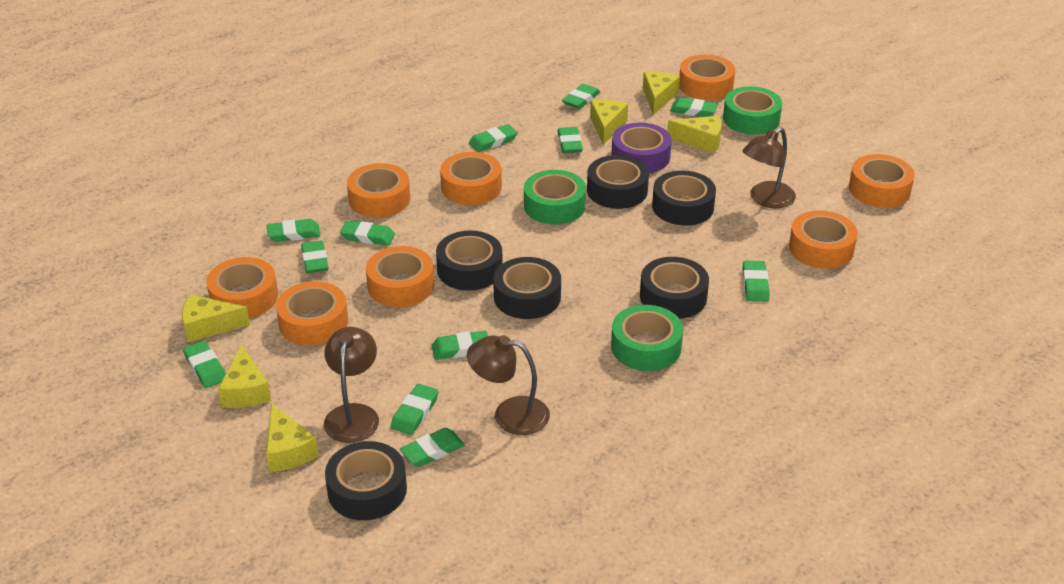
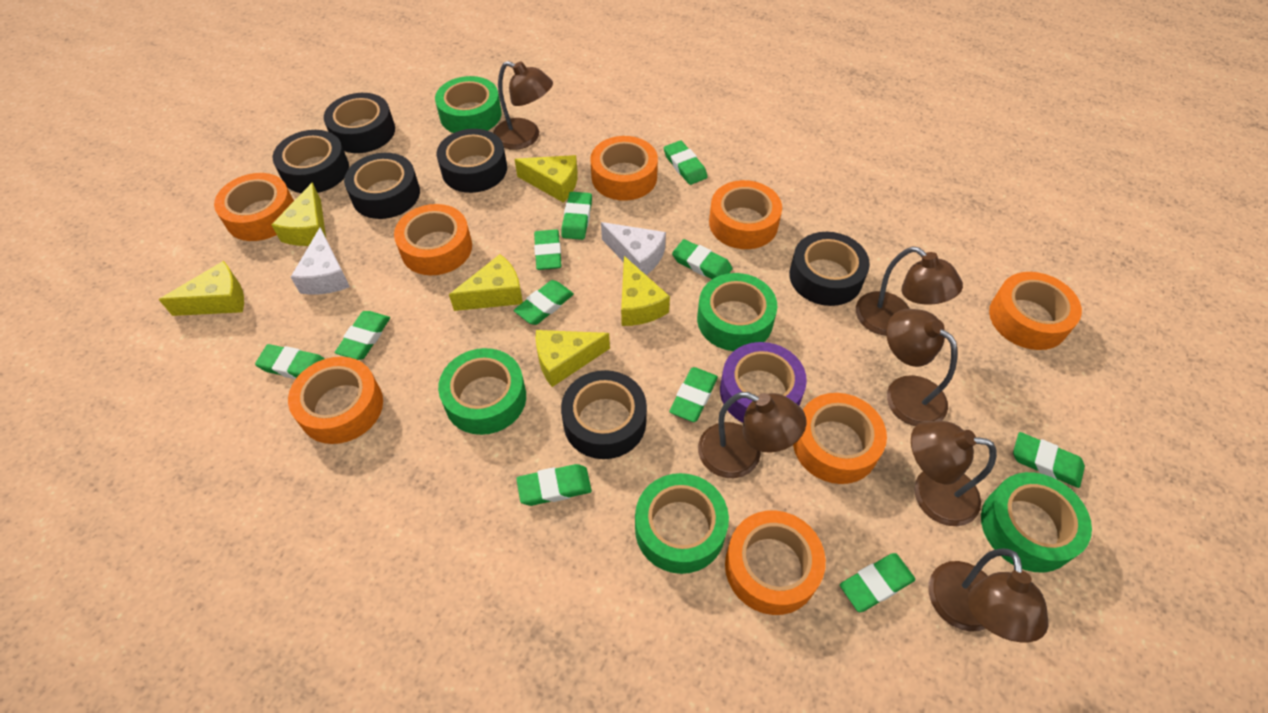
brown lamp: [324,327,379,443] [467,335,550,435] [743,127,796,208] = 3 -> [493,61,553,150] [698,392,806,478] [856,246,963,336] [886,309,958,426] [911,421,997,526] [928,548,1049,642] = 6
green eraser: [183,341,226,388] [267,219,320,242] [301,240,328,273] [340,221,395,246] [390,384,439,435] [400,427,465,467] [431,331,488,360] [469,124,518,152] [558,127,583,153] [562,84,600,109] [670,97,718,117] [743,261,770,302] = 12 -> [255,344,325,379] [335,311,390,360] [514,280,574,325] [516,464,592,506] [534,229,562,270] [561,192,592,240] [664,140,708,185] [669,367,718,422] [672,239,733,279] [840,553,916,612] [1013,432,1085,488] = 11
green tape: [524,170,586,224] [611,305,683,371] [723,86,782,135] = 3 -> [435,76,502,133] [438,348,526,435] [635,473,729,574] [697,273,777,351] [981,472,1092,573] = 5
white cheese: none = 0 -> [291,228,350,295] [601,222,666,275] = 2

